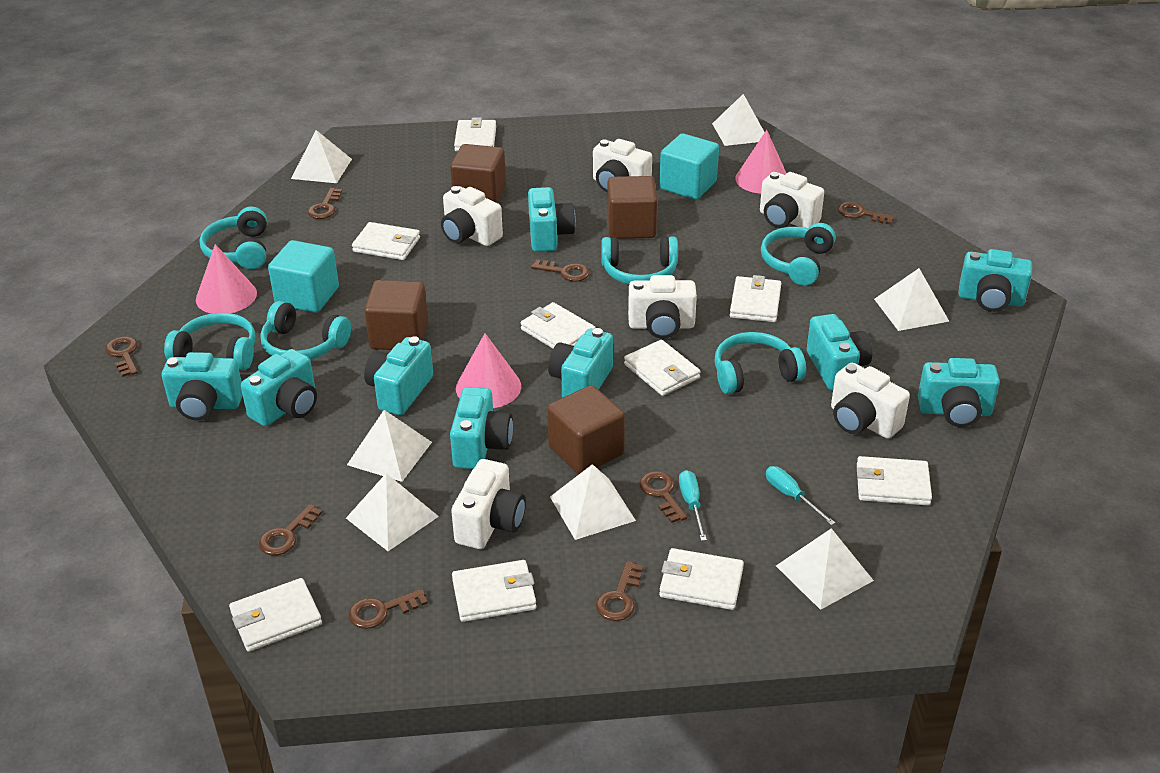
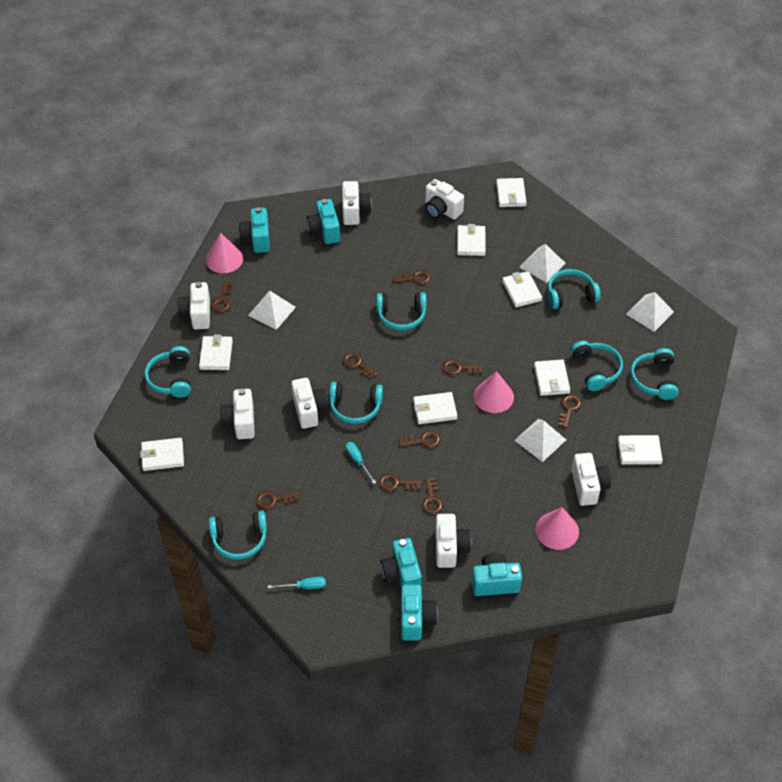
brown cube: [364,280,428,350] [450,144,506,203] [547,385,625,474] [607,176,657,239] = 4 -> none = 0
brown key: [105,337,138,377] [259,504,322,556] [308,188,342,219] [348,589,428,629] [531,259,590,282] [596,561,643,621] [639,471,687,523] [838,202,895,224] = 8 -> [211,282,232,312] [256,491,299,509] [343,352,378,379] [378,474,422,491] [393,270,431,284] [399,431,440,448] [422,477,443,514] [443,359,483,375] [558,395,582,428] = 9
turquoise camera: [162,352,243,421] [241,349,317,426] [364,336,433,415] [450,387,513,469] [528,187,576,252] [548,328,613,398] [807,314,872,391] [918,358,1000,427] [958,249,1032,312] = 9 -> [239,207,270,253] [307,199,340,244] [381,538,422,587] [401,584,438,641] [472,553,522,596] = 5
turquoise cube: [268,240,339,313] [659,133,719,200] = 2 -> none = 0
turquoise headphones: [164,313,256,370] [200,207,267,269] [260,301,351,360] [601,237,678,284] [715,332,806,394] [761,223,836,286] = 6 -> [144,346,191,398] [209,511,267,560] [329,382,383,424] [376,293,427,331] [548,269,601,309] [571,341,623,391] [630,348,679,400] = 7
white camera: [441,186,503,246] [451,459,526,549] [593,139,652,192] [628,275,697,339] [760,172,824,228] [831,363,910,438] = 6 -> [177,282,210,330] [220,389,255,439] [291,378,329,429] [342,181,372,225] [425,179,464,220] [435,514,472,568] [571,453,611,506] = 7
white pyramid: [291,130,352,183] [346,473,439,551] [347,410,432,482] [550,464,636,540] [712,94,765,146] [776,528,874,610] [874,268,949,331] = 7 -> [248,290,296,330] [514,419,566,462] [519,244,566,283] [626,292,674,332] = 4
white wallet: [229,578,322,652] [352,222,420,260] [452,560,536,622] [454,118,496,152] [521,302,596,349] [624,340,701,396] [659,548,744,610] [730,275,781,322] [857,456,932,505] = 9 -> [140,438,184,471] [199,335,233,370] [413,392,457,424] [457,224,485,256] [496,178,527,207] [502,271,542,308] [534,359,570,396] [618,435,663,465] = 8

